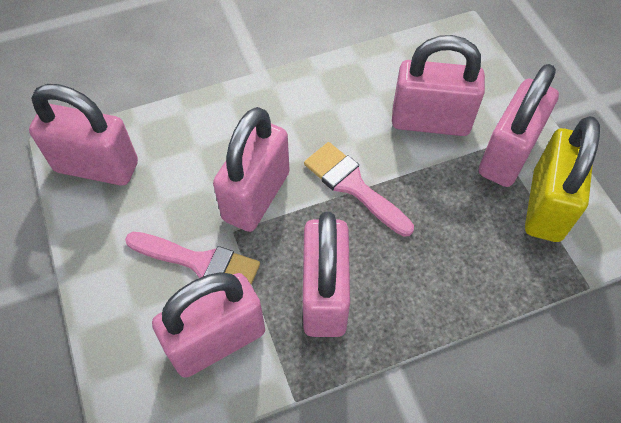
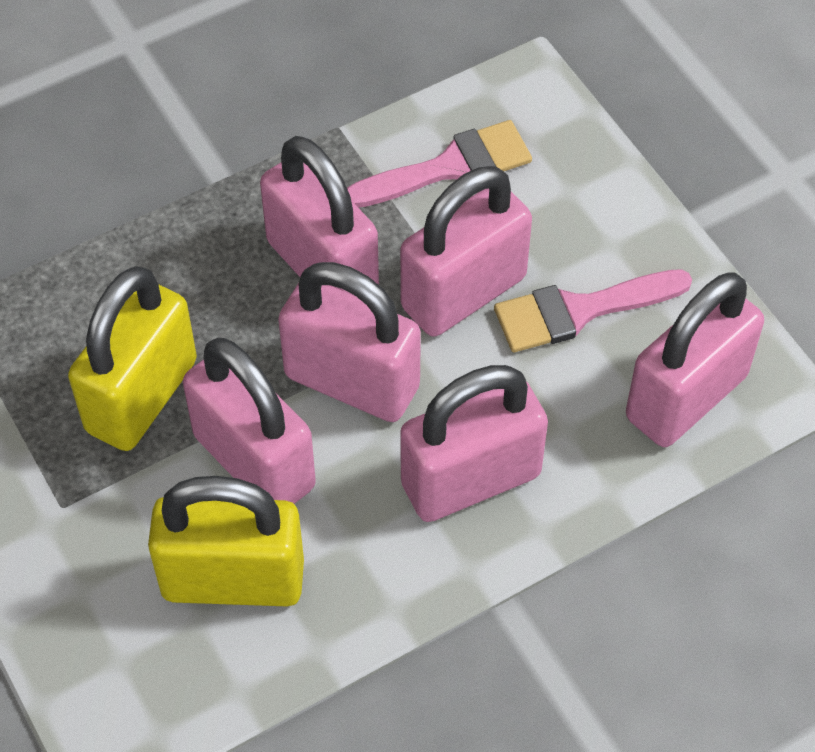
yellow padlock: [525,116,600,242] = 1 -> [68,266,197,451] [148,476,304,606] = 2

